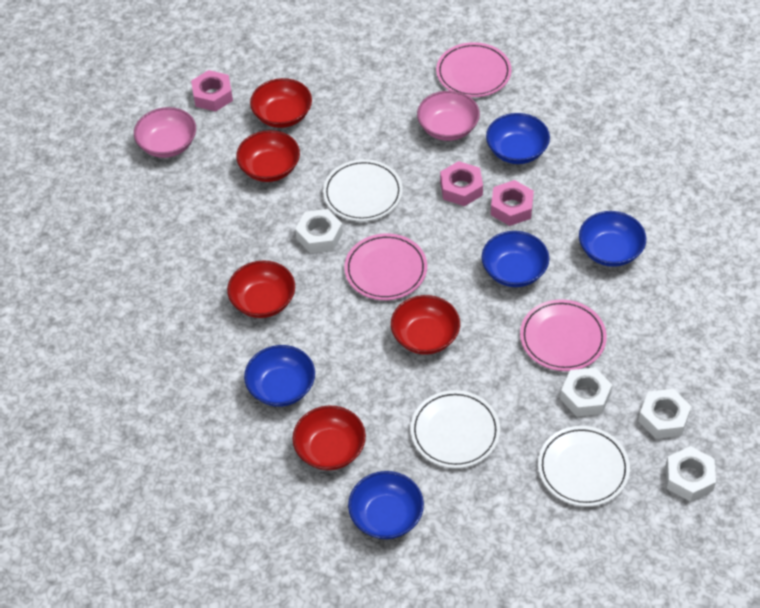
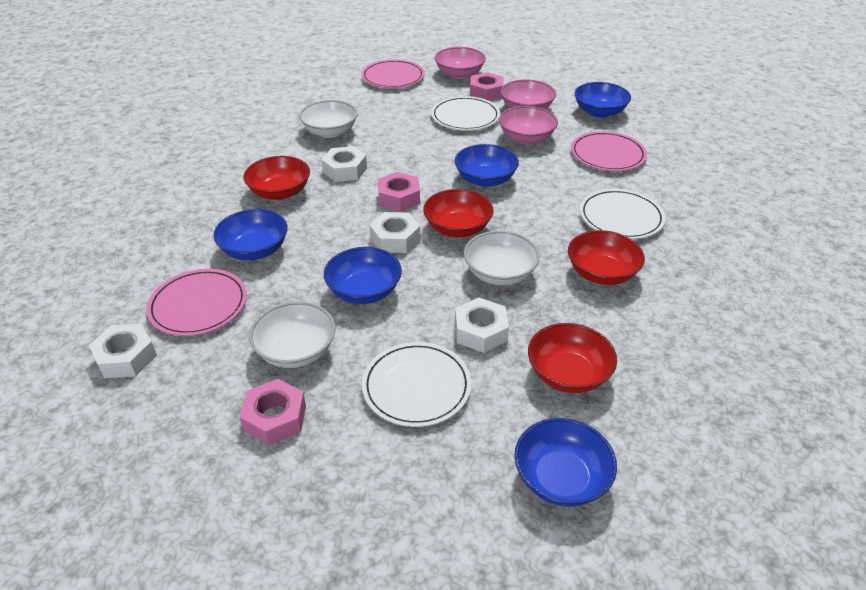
pink bowl: [134,107,196,158] [417,91,480,141] = 2 -> [435,47,486,79] [499,106,558,144] [501,79,556,110] = 3
red bowl: [227,260,295,318] [236,130,300,182] [250,78,312,128] [292,406,366,470] [391,295,460,355] = 5 -> [244,156,310,200] [423,189,493,237] [528,323,617,393] [568,230,645,285] = 4
white bowl: none = 0 -> [249,302,335,368] [299,100,358,138] [464,231,540,285] = 3

